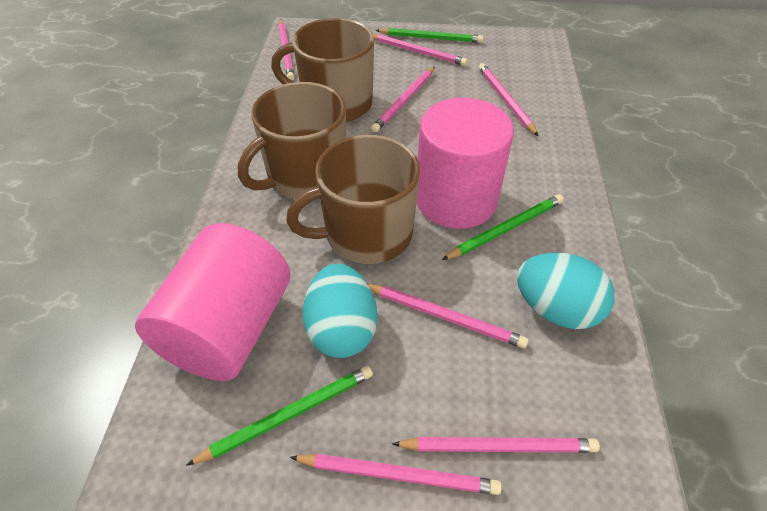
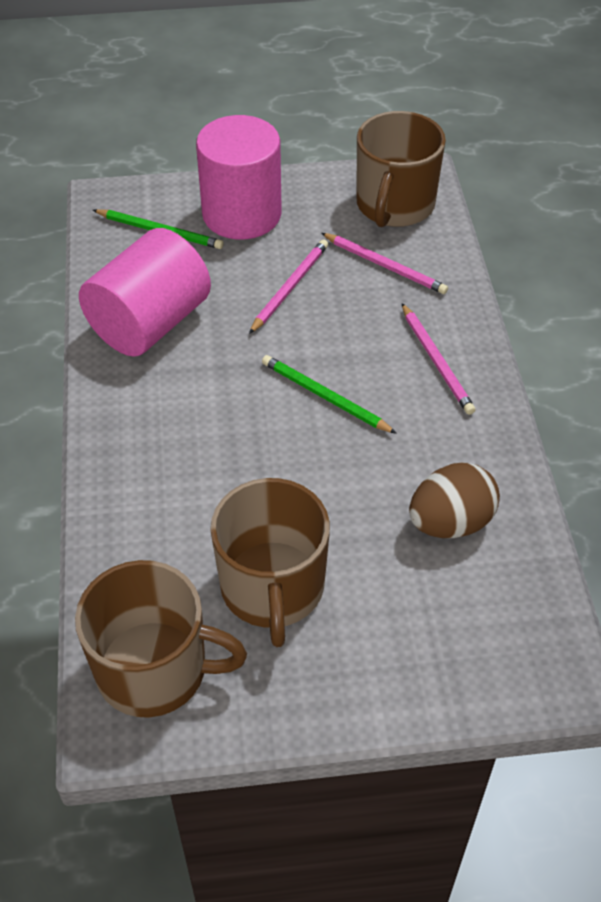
brown egg: none = 0 -> [409,462,500,538] = 1
green pencil: [186,366,373,466] [375,28,484,43] [442,194,563,260] = 3 -> [93,209,224,249] [262,355,397,434] = 2
pink pencil: [278,19,294,80] [290,454,502,495] [368,284,529,349] [371,67,435,132] [373,34,468,66] [392,437,600,453] [479,63,538,136] = 7 -> [249,239,328,334] [321,233,448,294] [402,303,475,415] = 3
turquoise egg: [303,264,377,358] [517,253,615,329] = 2 -> none = 0

